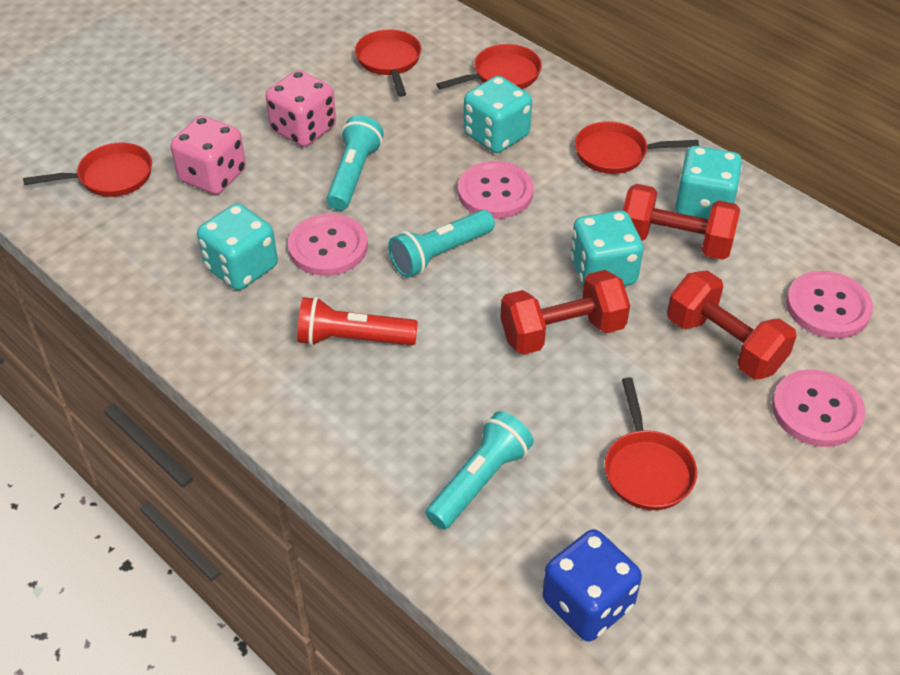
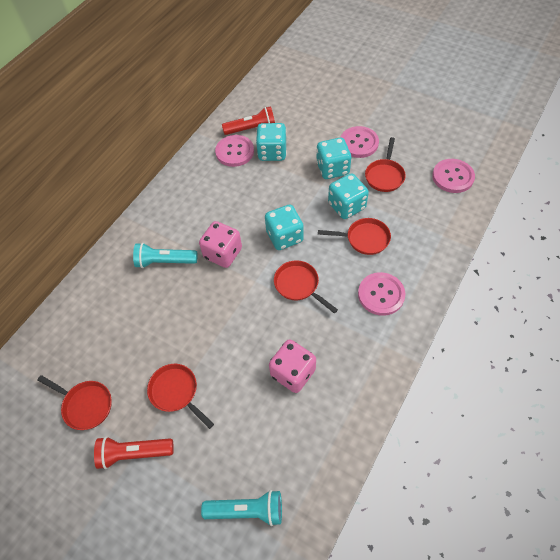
blue dice: [542,529,642,642] = 1 -> none = 0
red dumbbell: [500,270,630,355] [623,184,740,260] [667,270,797,379] = 3 -> none = 0
red flashlight: [297,297,418,346] = 1 -> [94,436,174,469] [222,106,275,135] = 2
turquoise flashlight: [326,115,384,211] [388,210,495,278] [426,411,534,530] = 3 -> [133,243,197,268] [201,490,282,526] = 2

